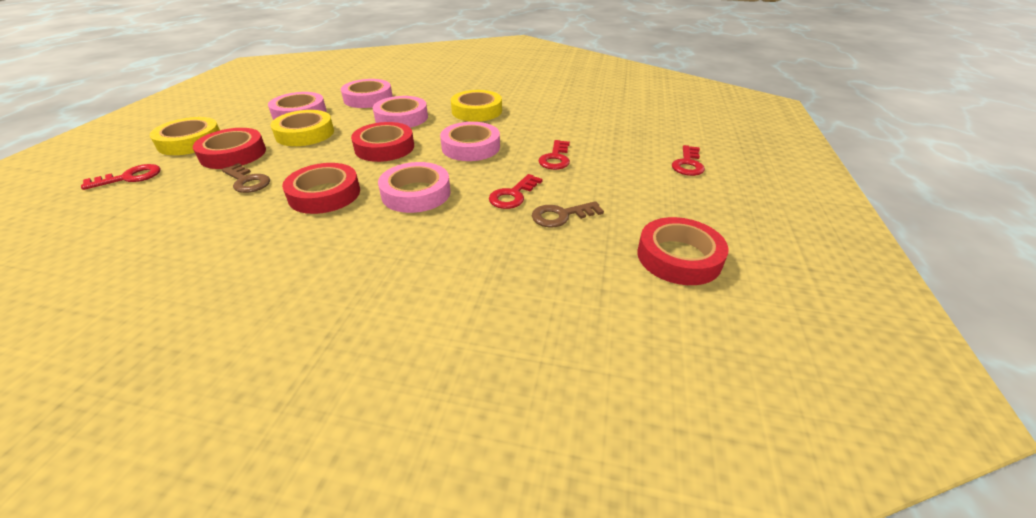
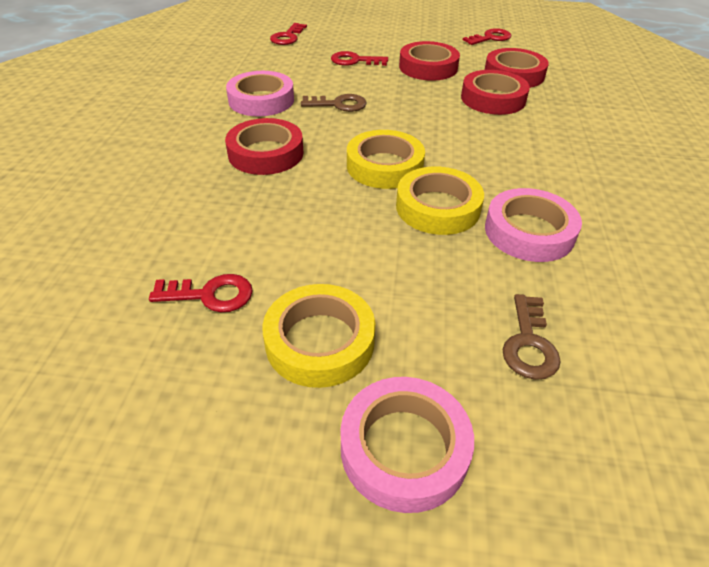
pink tape: [268,92,327,120] [341,79,393,108] [373,96,428,128] [378,162,451,213] [440,122,500,161] = 5 -> [226,71,294,116] [341,377,474,513] [485,188,582,262] = 3

